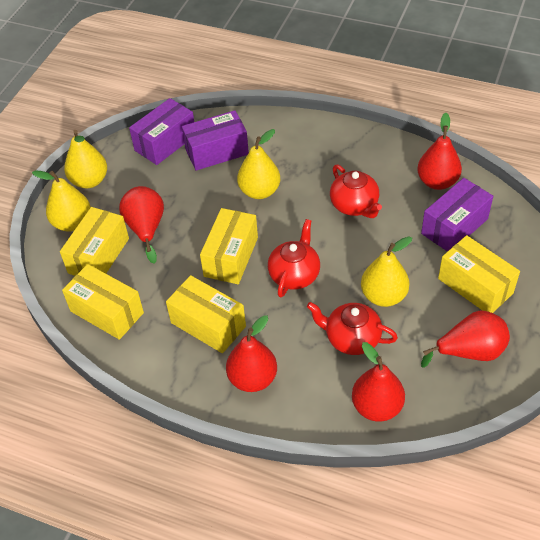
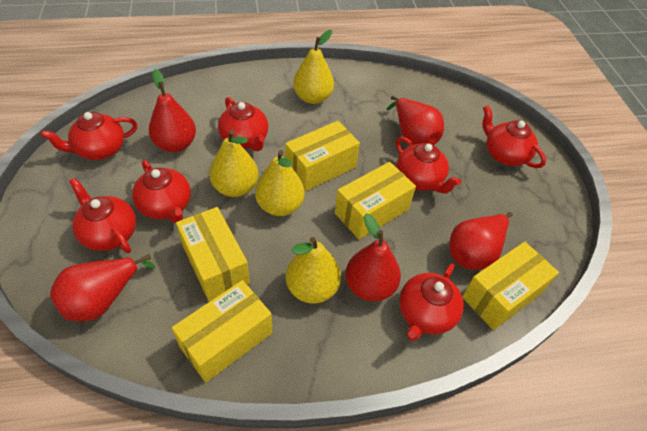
purple box: [129,98,194,165] [182,110,249,170] [421,178,493,252] = 3 -> none = 0
red teapot: [268,219,320,297] [307,302,398,355] [330,164,382,218] = 3 -> [41,112,137,160] [69,178,136,253] [132,160,191,223] [218,97,268,151] [396,137,461,193] [399,263,464,341] [483,105,546,168] = 7

